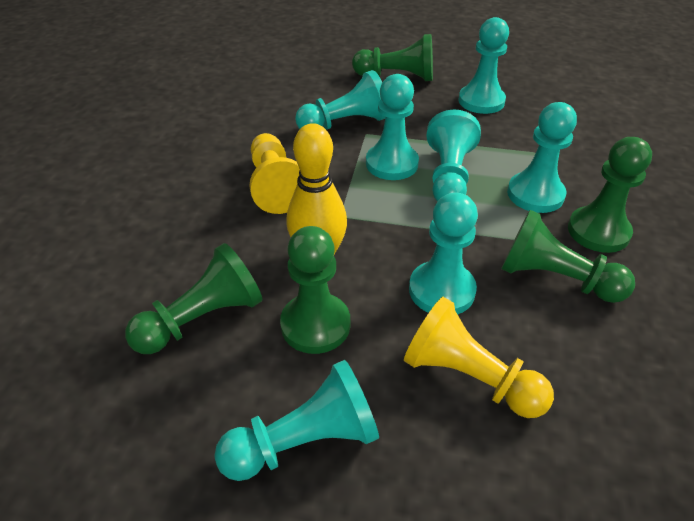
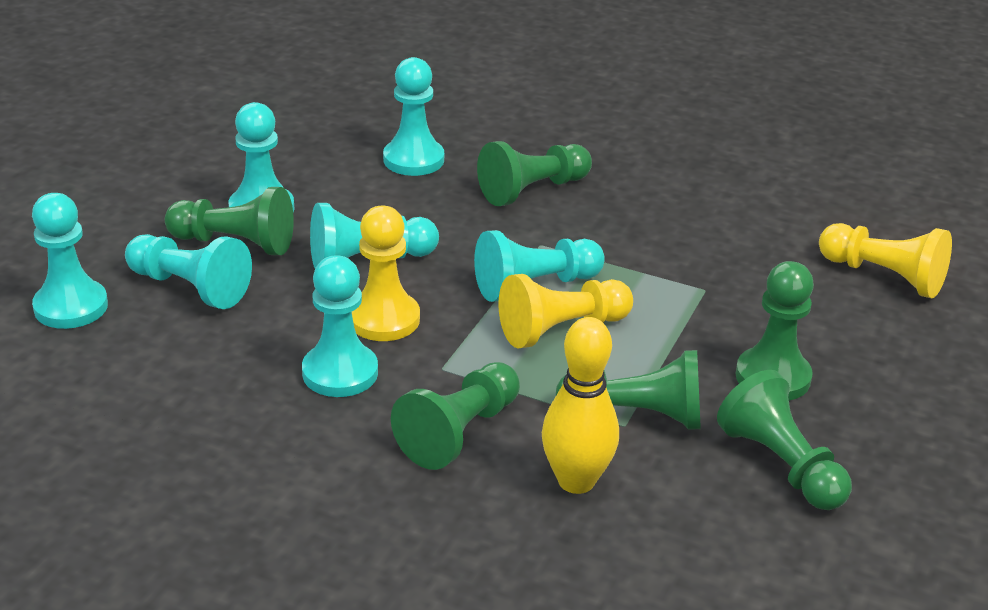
green pawn: [125,243,262,354] [280,226,350,354] [352,34,433,81] [501,210,635,303] [568,137,652,253] = 5 -> [165,187,294,255] [391,362,520,470] [477,141,592,206] [556,350,701,430] [717,370,852,510] [735,261,814,401] = 6
yellow pawn: [250,133,300,214] [404,297,554,418] = 2 -> [352,206,420,341] [498,274,633,348] [819,223,952,298] = 3

